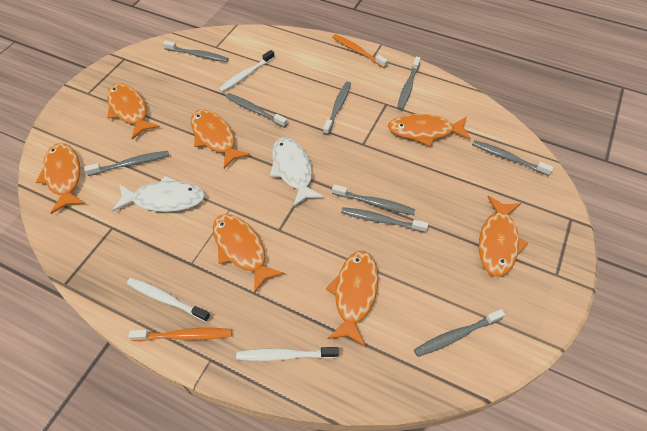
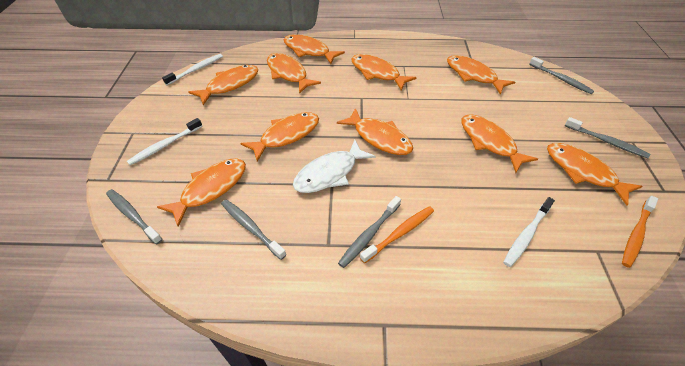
grey toothbrush: [84,151,169,176] [163,40,229,62] [226,93,288,128] [323,82,351,135] [332,184,415,215] [341,207,428,233] [397,57,421,110] [414,309,505,357] [472,140,554,176] = 9 -> [106,189,163,244] [221,199,287,260] [338,196,401,268] [529,57,594,94] [565,117,650,158] = 5
orange fish: [36,143,85,214] [107,83,160,140] [191,109,251,169] [213,214,285,294] [326,251,378,347] [388,114,471,146] [479,196,528,277] = 7 -> [157,159,246,227] [189,65,259,105] [240,112,319,161] [267,53,321,94] [284,34,345,64] [337,108,413,155] [351,54,417,91] [447,55,515,95] [461,114,538,172] [547,143,643,205] = 10
white fish: [112,176,205,212] [270,137,324,207] = 2 -> [293,140,376,193] = 1

